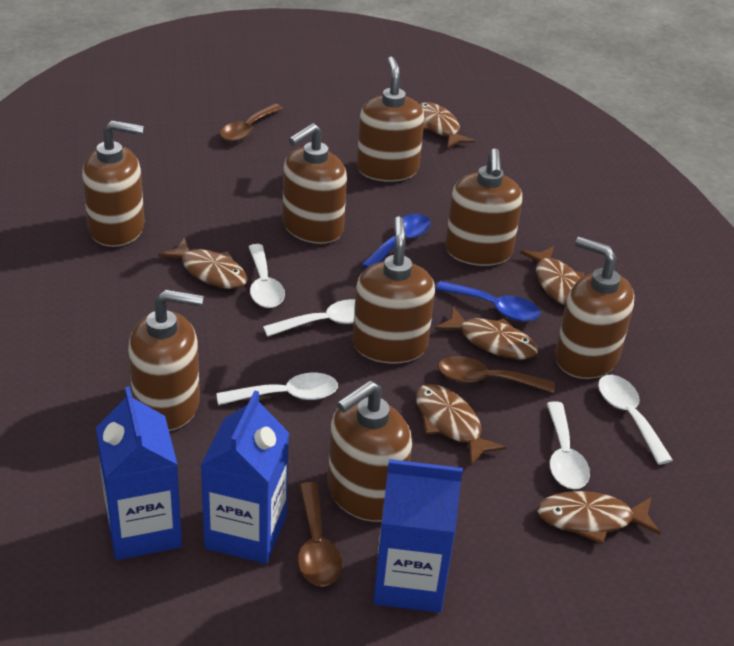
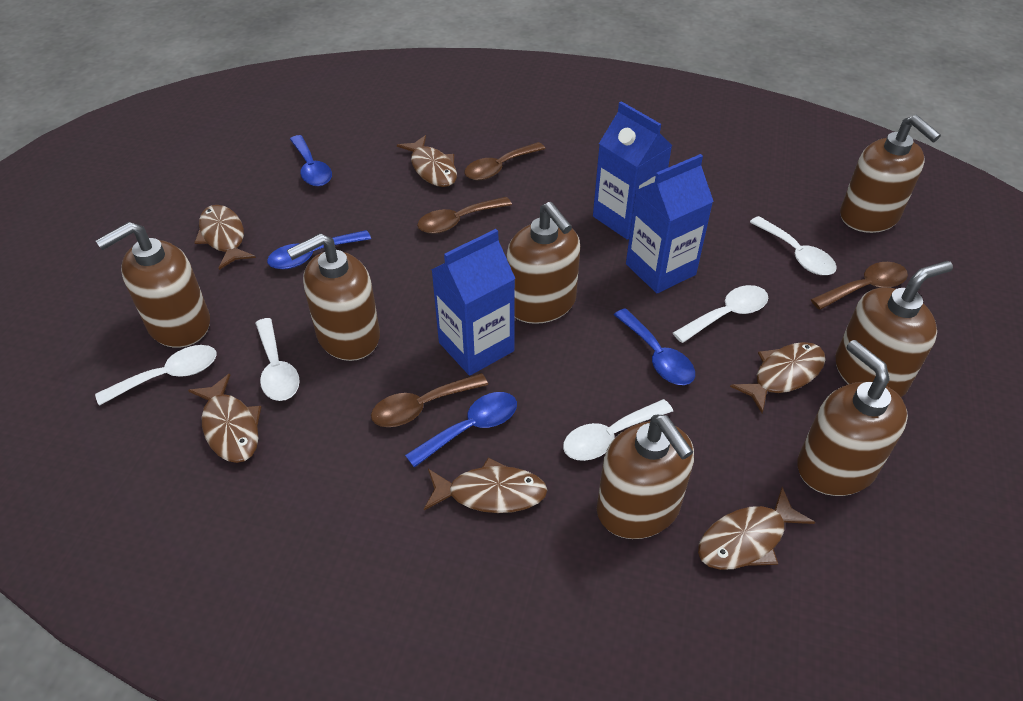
blue spoon: [361,214,431,269] [435,281,541,322] = 2 -> [267,230,371,269] [290,135,332,186] [405,392,517,468] [614,308,695,385] = 4
brown soap dispenser: [82,120,144,247] [128,290,204,431] [282,123,347,244] [327,380,412,522] [352,217,435,364] [357,57,424,182] [445,148,522,266] [555,237,634,379] = 8 -> [96,222,210,348] [287,233,380,361] [506,202,580,324] [597,415,694,539] [797,340,908,496] [835,261,953,397] [840,115,941,233] = 7
brown spoon: [220,104,283,142] [298,482,342,587] [438,356,555,393] = 3 -> [371,373,488,427] [417,197,512,234] [465,142,546,180] [811,262,908,310] = 4

